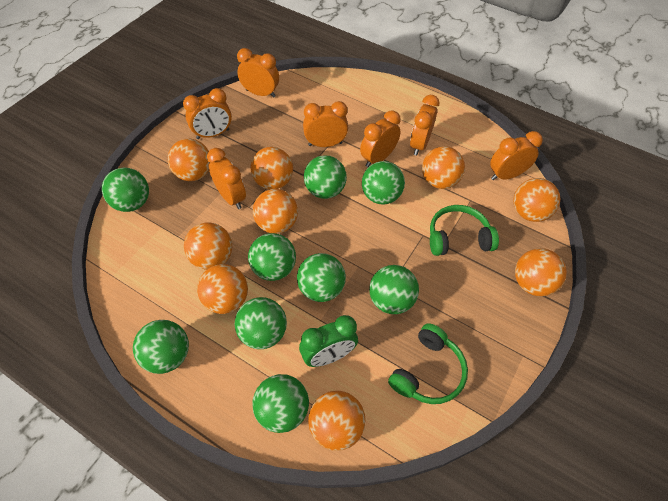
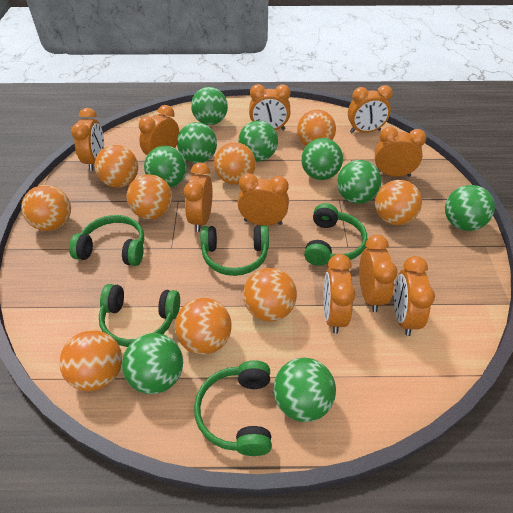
green clock: [299,315,358,367] = 1 -> none = 0
green headphones: [388,323,468,404] [430,205,499,256] = 2 -> [69,215,144,266] [99,284,180,347] [194,360,272,456] [200,225,269,276] [304,203,367,266] = 5
orange clock: [183,88,232,139] [207,148,246,209] [237,48,279,98] [303,101,348,147] [360,110,401,167] [410,95,440,156] [490,131,543,180] = 7 -> [71,108,104,171] [139,105,179,155] [184,162,213,232] [238,173,289,226] [249,84,290,130] [323,254,355,334] [348,85,393,133] [359,235,397,312] [375,127,426,177] [394,256,435,336] = 10

